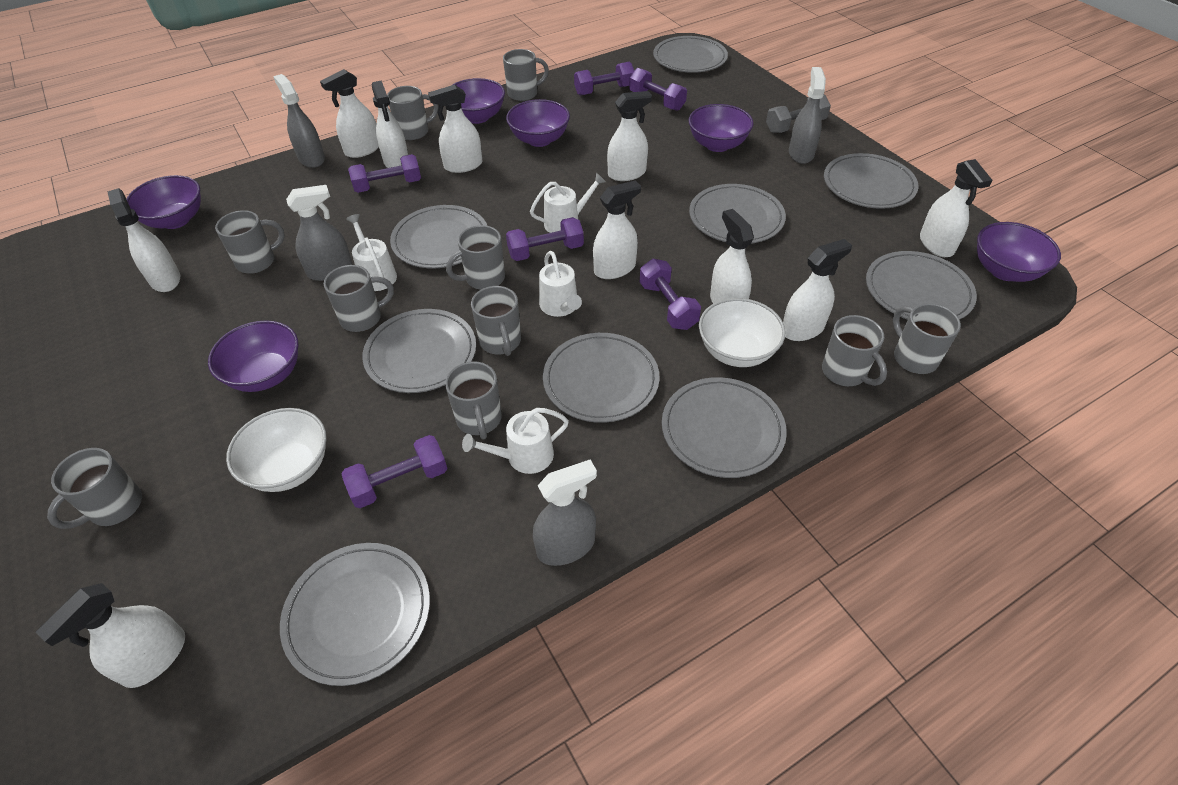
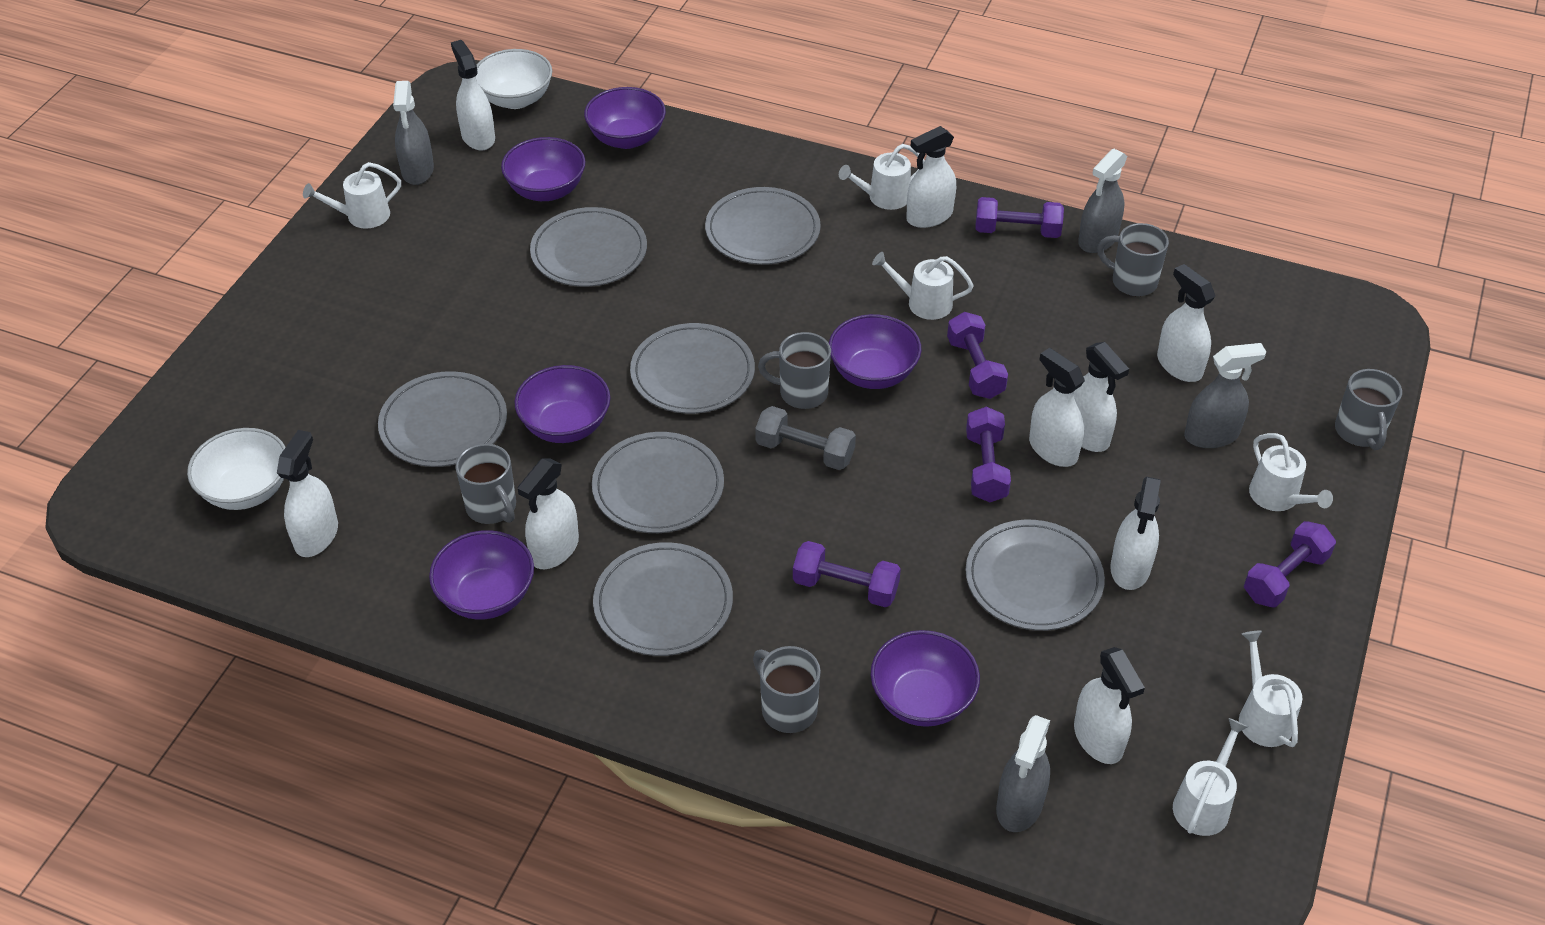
grey mug: [47,448,142,529] [215,210,285,274] [324,265,394,332] [387,86,439,140] [445,361,502,439] [446,225,505,290] [471,286,521,356] [503,49,549,101] [822,315,887,386] [893,303,961,374] = 10 -> [455,444,516,524] [753,646,821,733] [758,332,831,409] [1097,223,1169,296] [1335,369,1402,450] = 5
grey plate: [280,543,430,686] [362,309,476,393] [390,205,487,268] [543,333,660,423] [653,36,728,73] [662,377,787,478] [689,184,786,244] [824,153,919,209] [866,251,977,320] = 9 -> [378,371,507,467] [530,207,647,287] [592,432,724,533] [593,542,733,656] [630,323,755,414] [705,187,821,265] [965,520,1105,631] = 7
purple dumbbell: [341,435,447,508] [348,154,421,193] [506,217,584,261] [574,62,634,95] [629,68,687,111] [640,259,701,330] = 6 -> [793,541,901,607] [947,312,1008,399] [966,407,1011,502] [975,197,1064,238] [1244,521,1336,608] = 5
white spray bottle: [36,583,185,688] [107,188,180,292] [320,69,379,158] [372,80,408,168] [428,84,482,173] [593,180,641,279] [607,91,652,181] [710,209,754,304] [783,239,852,341] [920,159,993,257] = 10 -> [277,430,338,557] [451,40,495,150] [517,458,579,569] [906,126,956,228] [1029,348,1085,467] [1074,342,1129,452] [1074,647,1145,764] [1110,477,1161,590] [1157,264,1215,382] = 9
white watering can: [346,214,397,291] [462,408,569,474] [530,173,606,233] [539,251,582,317] = 4 -> [303,162,401,229] [839,144,925,210] [872,252,974,320] [1173,718,1248,836] [1239,631,1302,747] [1249,433,1333,511] = 6

